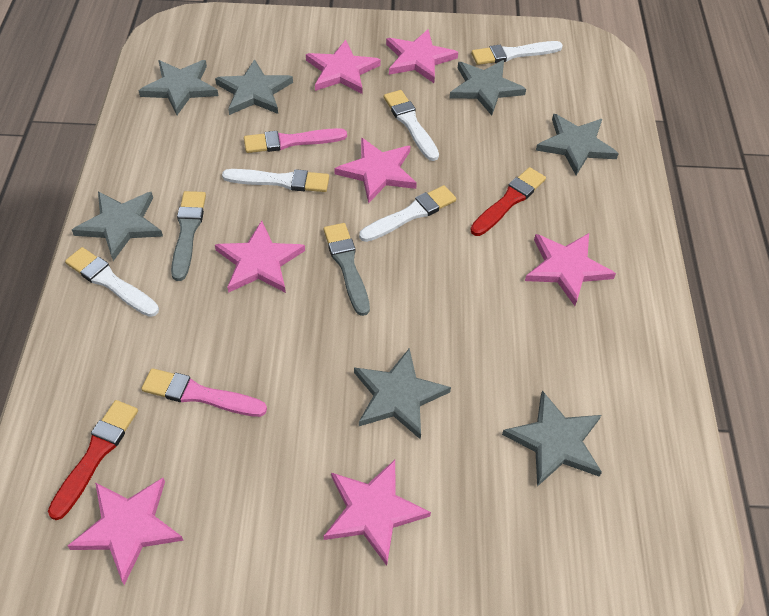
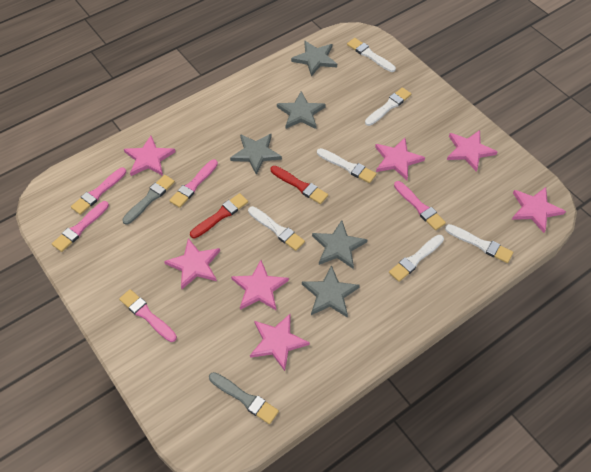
grey star: [72,191,163,261] [139,60,219,115] [215,59,293,115] [354,348,451,439] [449,60,526,115] [502,390,602,487] [536,114,619,175] = 7 -> [230,134,282,175] [277,91,326,129] [291,41,337,77] [302,265,360,318] [312,220,368,269] = 5
pink brush: [141,368,267,417] [244,128,347,153] = 2 -> [52,201,109,252] [71,168,126,215] [119,289,177,342] [169,159,218,208] [394,181,446,230] = 5
white brush: [65,247,159,317] [222,169,329,192] [359,185,456,242] [384,90,439,161] [471,41,563,65] = 5 -> [248,206,305,251] [317,148,376,183] [347,38,396,72] [365,87,411,126] [389,235,444,282] [445,224,513,263] = 6

